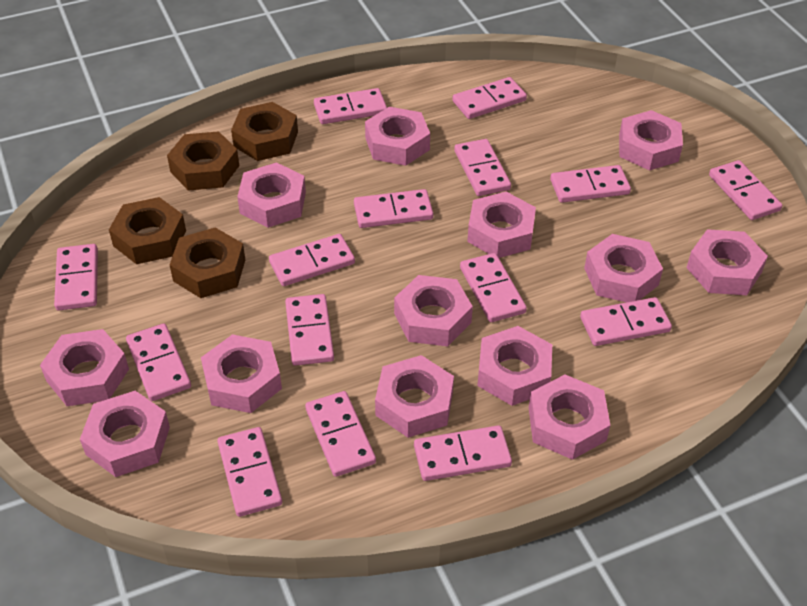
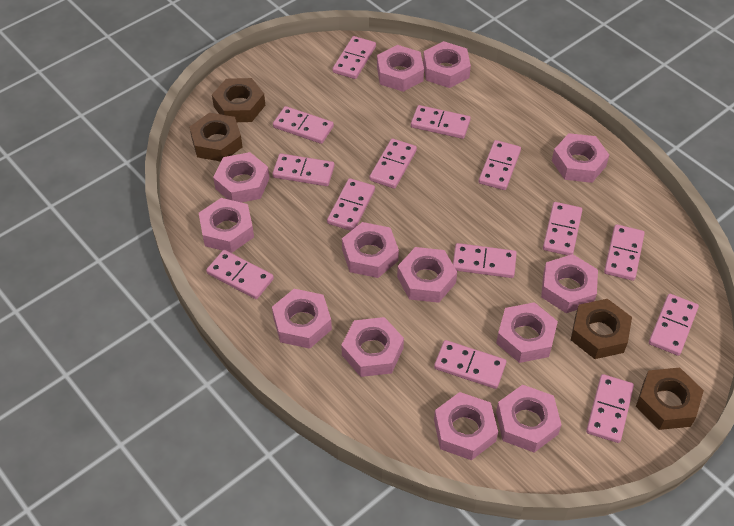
pink domino: [54,244,98,311] [126,323,191,401] [217,427,282,517] [269,234,355,286] [285,294,334,366] [305,391,376,477] [314,88,387,124] [354,189,433,228] [414,425,512,481] [452,77,527,119] [454,139,511,196] [460,253,527,322] [550,165,631,203] [580,297,672,346] [709,160,782,220] = 15 -> [206,250,274,299] [272,154,334,186] [273,106,334,144] [327,178,375,231] [332,36,376,79] [369,138,417,189] [411,105,471,139] [434,340,506,389] [453,243,517,278] [479,140,521,190] [543,202,582,256] [586,374,634,443] [604,224,645,281] [649,294,699,356] = 14

